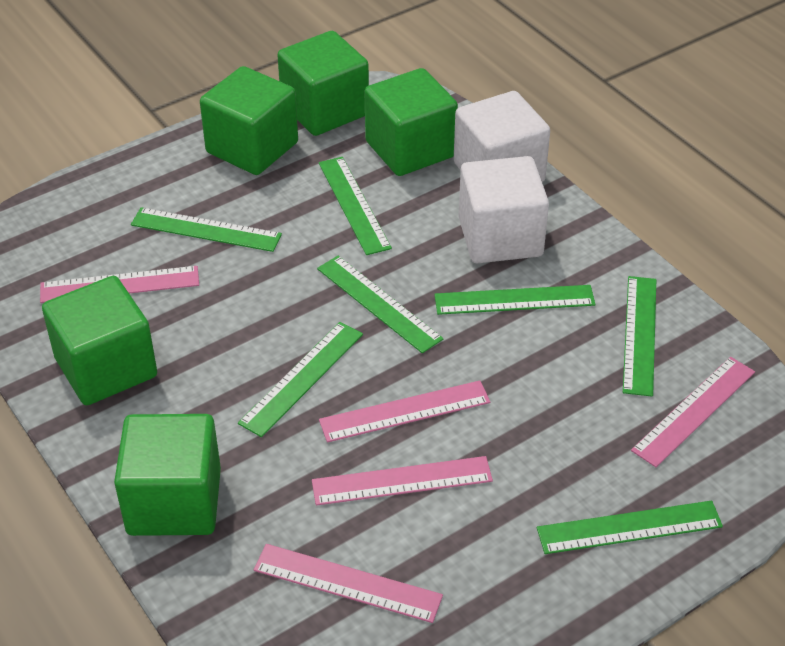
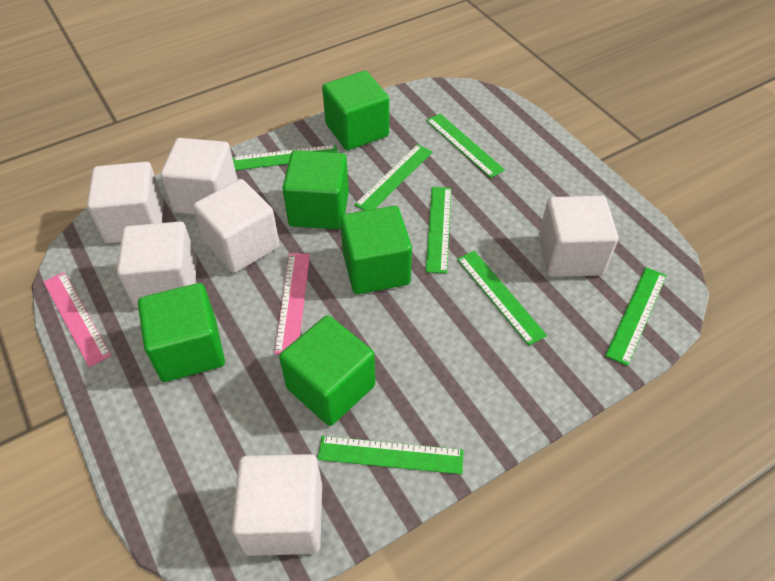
pink ruler: [40,266,199,303] [254,544,443,623] [312,456,493,506] [319,381,490,442] [631,357,755,467] = 5 -> [43,272,111,367] [274,253,310,355] = 2
white cube: [454,91,550,182] [458,156,549,263] = 2 -> [87,162,164,243] [117,222,197,308] [160,138,237,215] [193,179,279,273] [232,454,322,556] [539,196,618,277] = 6

